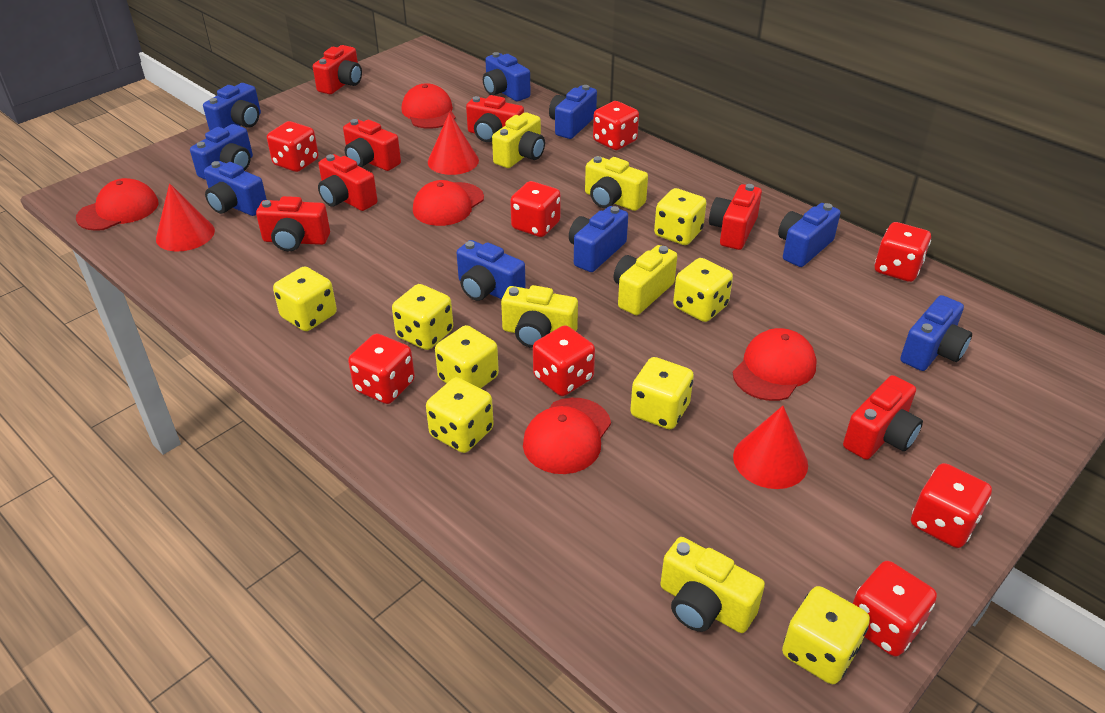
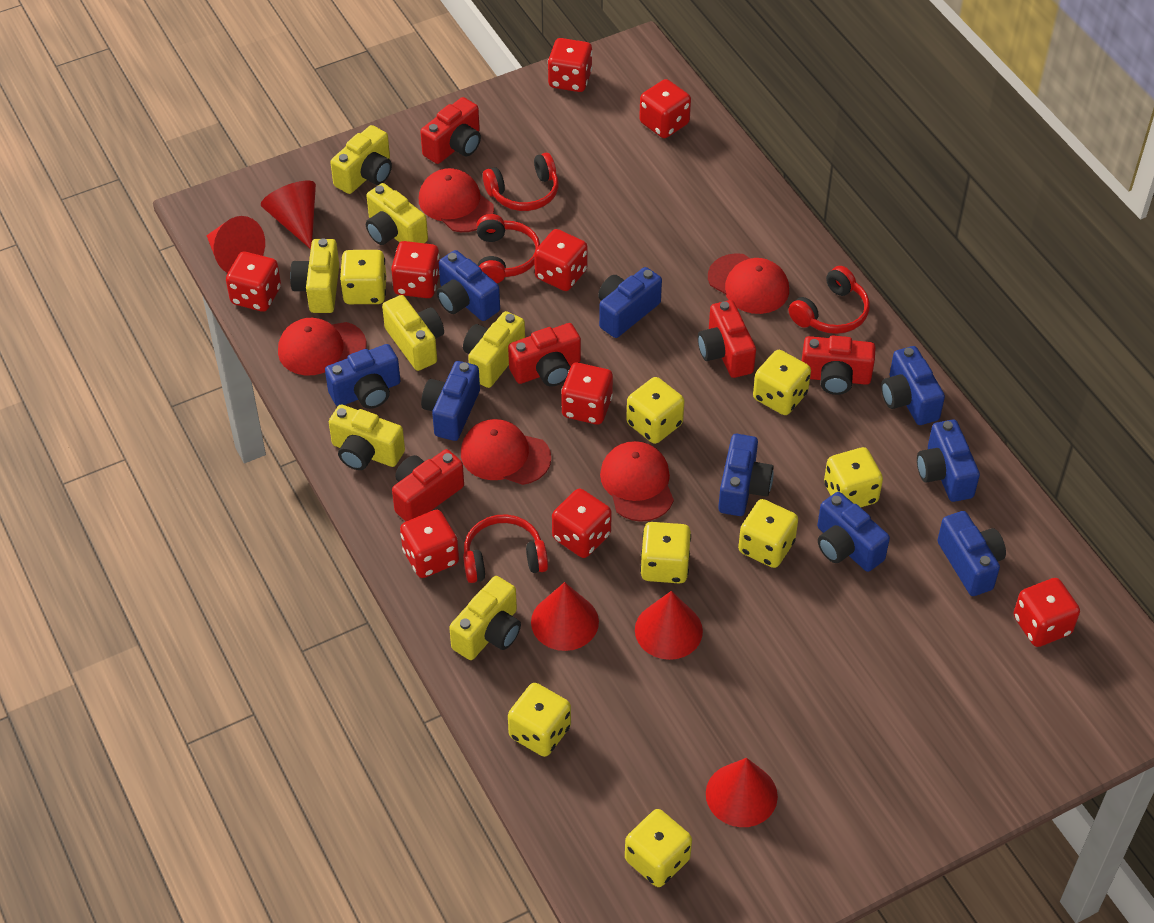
red camera: [256,196,330,251] [313,45,362,94] [318,154,378,211] [343,119,401,171] [466,95,524,142] [709,184,762,250] [843,375,923,460] = 7 -> [392,449,464,522] [420,97,481,164] [508,323,581,387] [698,300,756,378] [801,335,876,395] = 5
red cone: [156,183,215,252] [428,112,479,175] [733,406,808,489] = 3 -> [206,216,265,273] [261,181,316,249] [531,582,599,651] [635,591,703,660] [706,758,778,827] = 5
red dice: [267,121,319,172] [348,334,415,404] [510,181,561,237] [533,325,595,396] [593,101,639,150] [853,561,937,657] [875,222,931,282] [911,463,992,548] = 8 -> [226,252,281,312] [391,241,439,298] [400,510,459,578] [534,229,588,291] [548,38,593,92] [552,489,612,558] [561,363,613,425] [639,79,691,138] [1013,578,1080,647] = 9
red headphones: none = 0 -> [463,514,548,583] [477,214,540,283] [483,153,559,211] [789,266,870,334] = 4
yellow camera: [492,112,545,168] [501,285,578,348] [585,156,648,211] [614,245,677,315] [660,537,765,633] = 5 -> [290,238,339,313] [329,405,405,470] [330,125,392,194] [366,183,428,245] [382,295,444,371] [449,576,521,660] [463,311,525,388] = 7

